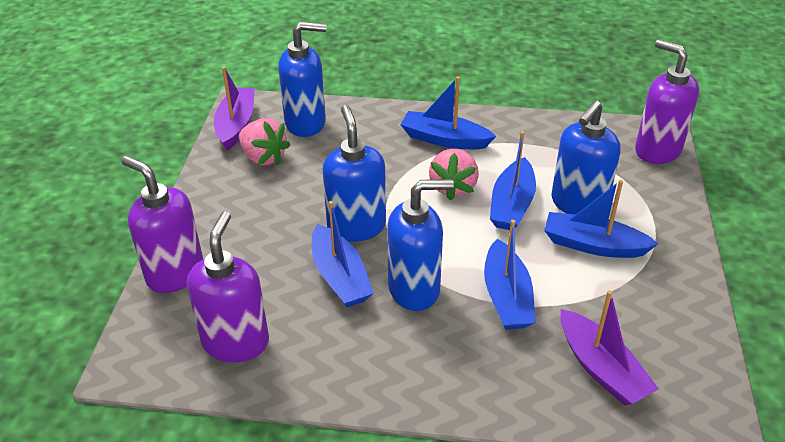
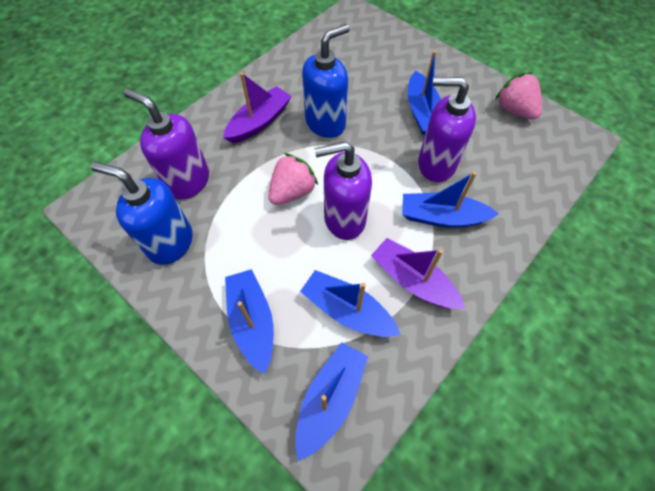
blue soap dispenser: [278,22,326,137] [323,105,386,242] [387,179,454,311] [551,100,620,214] = 4 -> [91,162,193,265] [302,24,350,138] = 2

